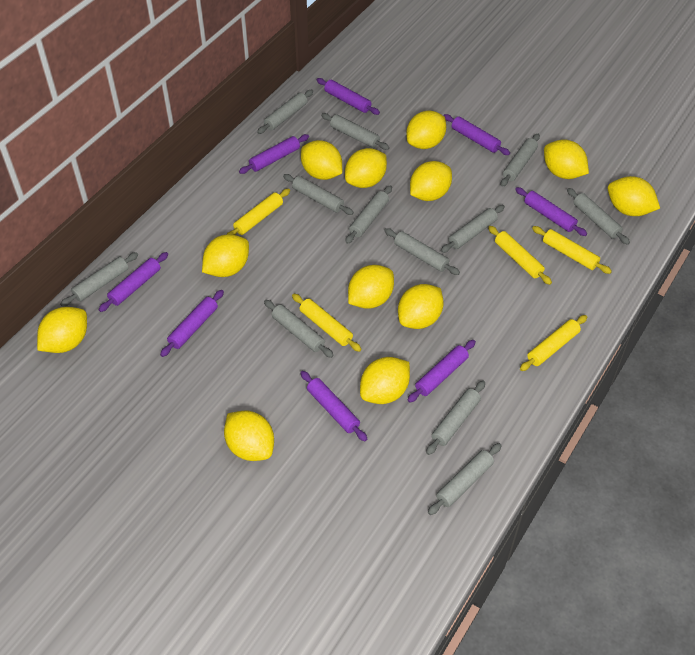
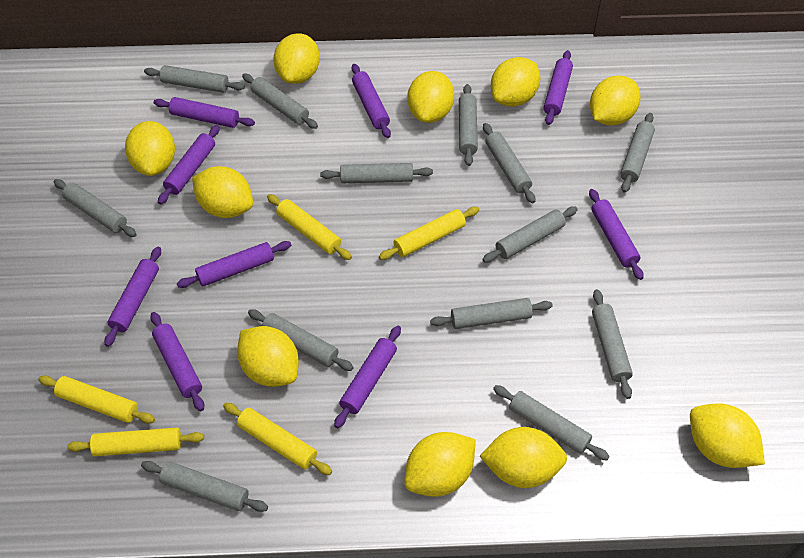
grey rolling pin: [60,252,138,307] [257,90,313,134] [264,300,334,358] [283,174,354,215] [321,113,389,150] [345,185,392,244] [384,228,460,275] [426,381,485,455] [428,443,502,515] [441,205,505,253] [501,134,540,187] [567,188,630,245] = 12 -> [53,179,137,237] [141,461,268,512] [144,65,245,93] [242,74,318,129] [248,309,354,371] [320,163,433,183] [430,298,553,329] [459,84,478,166] [482,207,578,263] [483,123,535,203] [493,385,610,460] [592,289,633,399] [620,113,655,193] = 13
purple rolling pin: [99,252,168,312] [160,290,224,357] [239,134,309,174] [300,371,367,441] [317,78,380,115] [407,340,476,403] [443,114,510,155] [515,187,587,236] = 8 -> [104,247,161,347] [150,312,204,411] [154,97,255,128] [158,125,220,204] [177,241,291,288] [334,326,401,428] [352,64,391,138] [544,50,573,125] [589,189,644,280] = 9
yellow lemon: [37,307,87,353] [202,234,249,277] [224,410,274,461] [301,140,342,180] [345,148,387,188] [348,265,394,309] [360,357,410,404] [398,284,444,329] [406,111,446,149] [410,161,452,201] [544,140,589,179] [608,176,660,216] = 12 -> [125,121,175,176] [192,166,253,218] [237,326,299,387] [273,33,320,84] [404,432,476,497] [407,71,454,123] [480,427,567,488] [491,57,540,107] [590,75,641,126] [690,403,765,468] = 10

